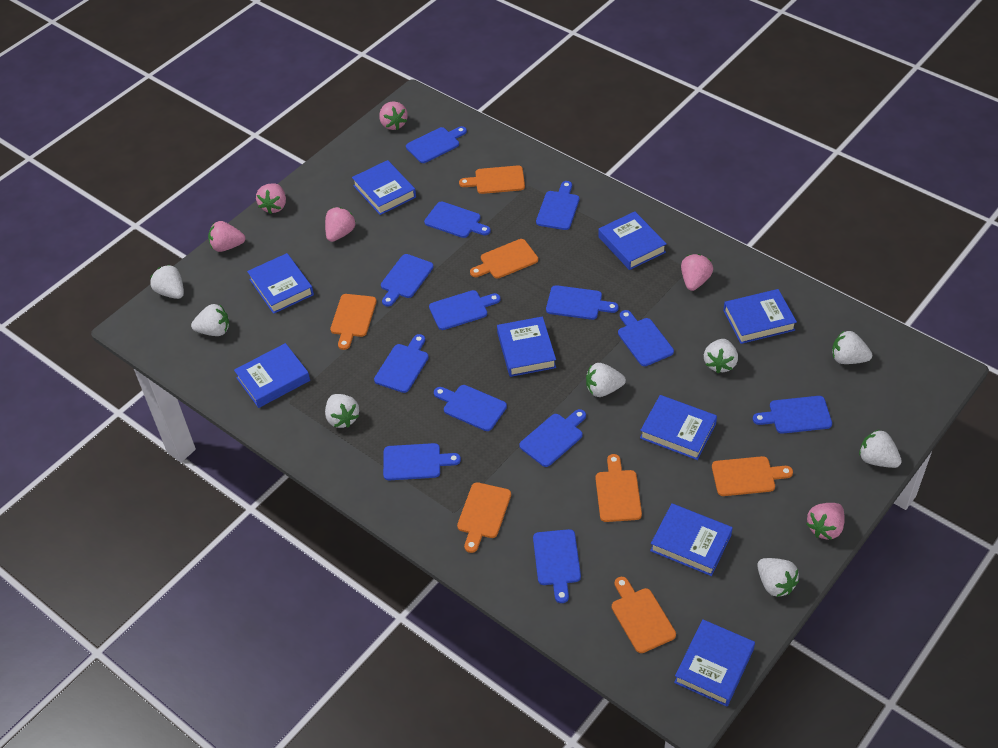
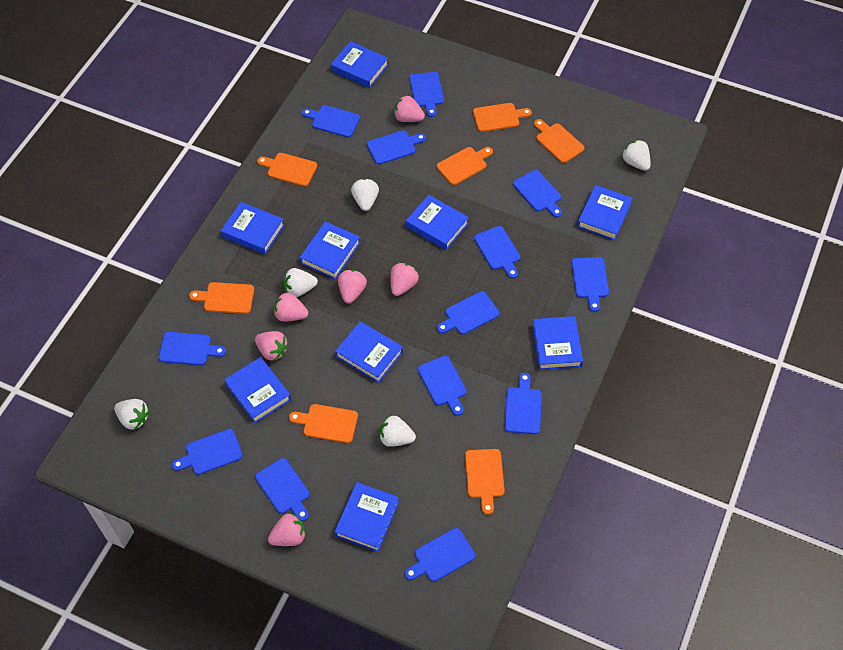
white strawberry: [150,265,184,299] [191,304,230,336] [325,394,359,428] [586,363,626,397] [704,339,738,373] [757,558,799,597] [832,330,872,364] [859,430,902,468] = 8 -> [114,399,149,430] [284,268,318,297] [351,179,379,211] [380,415,416,447] [622,140,651,171] = 5

